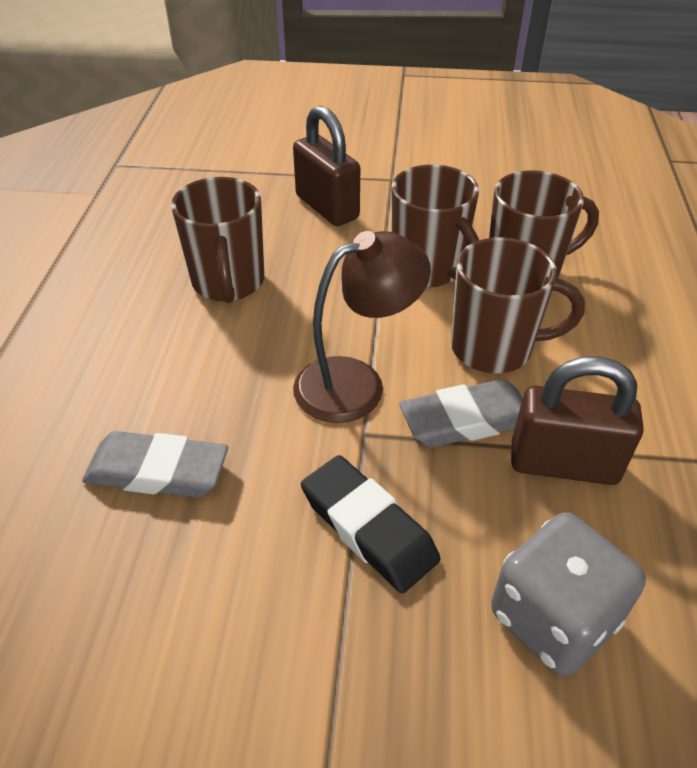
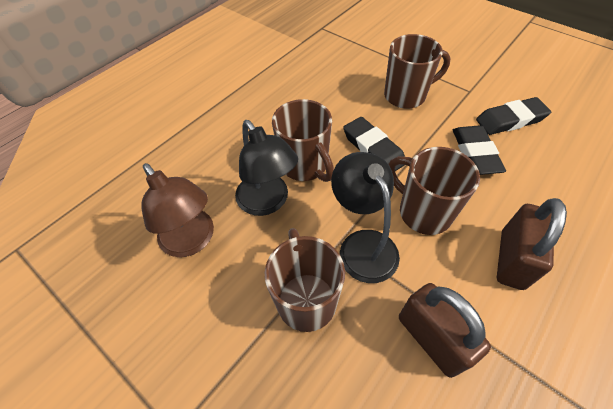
black eraser: [301,455,440,593] = 1 -> [343,117,405,171] [453,125,506,175] [476,97,551,135] = 3
black lamp: none = 0 -> [235,120,298,216] [331,152,400,283] = 2
grey dice: [491,512,646,676] = 1 -> none = 0
grey eraser: [82,431,228,498] [399,379,523,448] = 2 -> none = 0

